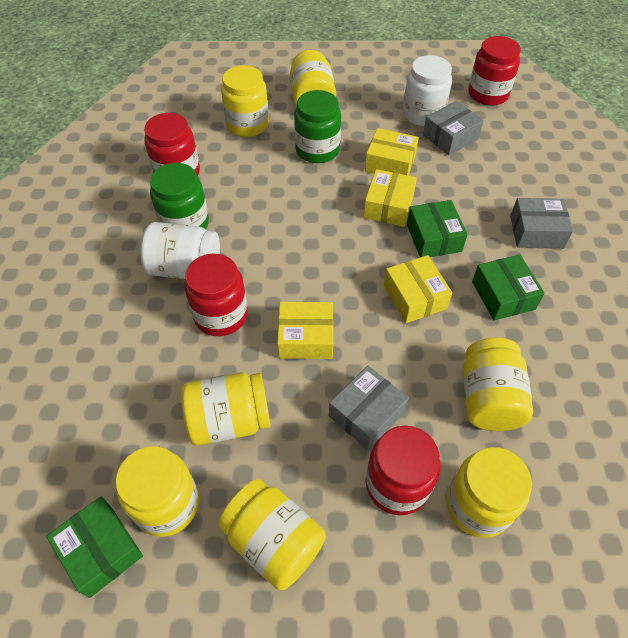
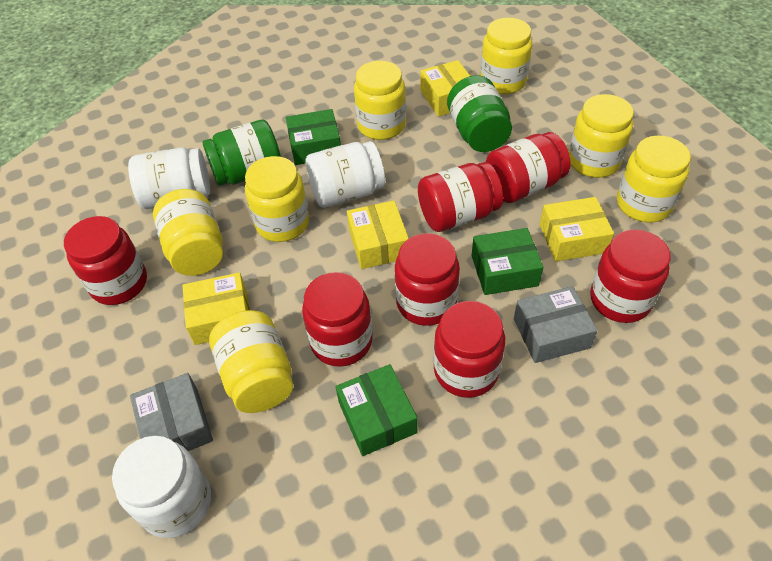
grey box: [329,366,409,450] [423,101,484,155] [510,198,573,249] = 3 -> [130,373,213,451] [514,286,598,363] = 2
red jar: [144,113,200,177] [185,254,248,336] [365,425,441,515] [468,36,521,106] = 4 -> [64,216,147,305] [302,272,373,367] [395,233,460,326] [418,162,503,232] [434,301,505,398] [486,132,570,203] [590,229,671,323] = 7
white jar: [140,222,220,279] [403,55,452,126] = 2 -> [112,436,211,538] [128,147,210,209] [306,141,385,208] = 3

